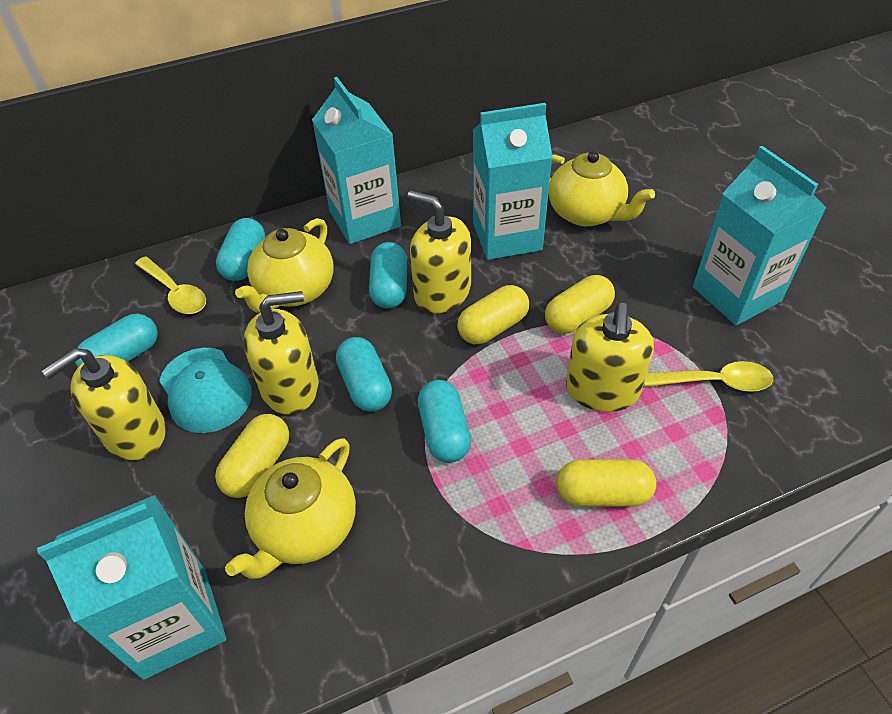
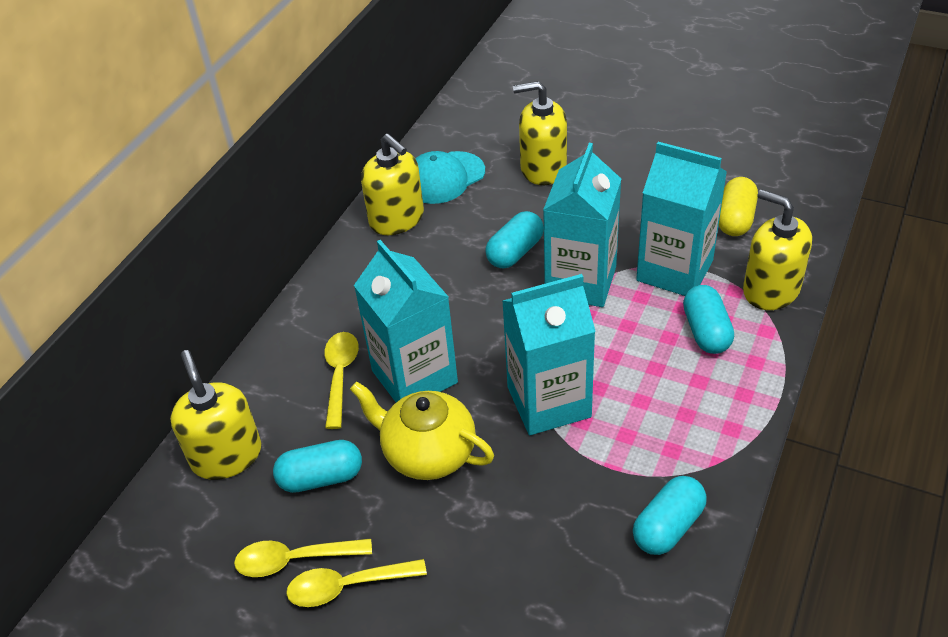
turquoise capsule: [75,314,158,367] [216,218,265,281] [336,337,392,412] [369,242,407,309] [418,380,471,463] = 5 -> [273,440,362,493] [485,211,544,268] [633,476,707,555] [683,285,734,354] = 4
yellow capsule: [215,414,289,498] [457,285,529,344] [545,275,615,334] [557,459,656,507] = 4 -> [719,177,758,236] = 1
yellow spoon: [135,256,206,314] [644,361,773,392] = 2 -> [234,539,372,577] [286,559,427,607] [324,332,359,429] = 3
yellow teapot: [225,438,356,579] [235,218,333,313] [549,151,655,227] = 3 -> [350,381,494,480] = 1

